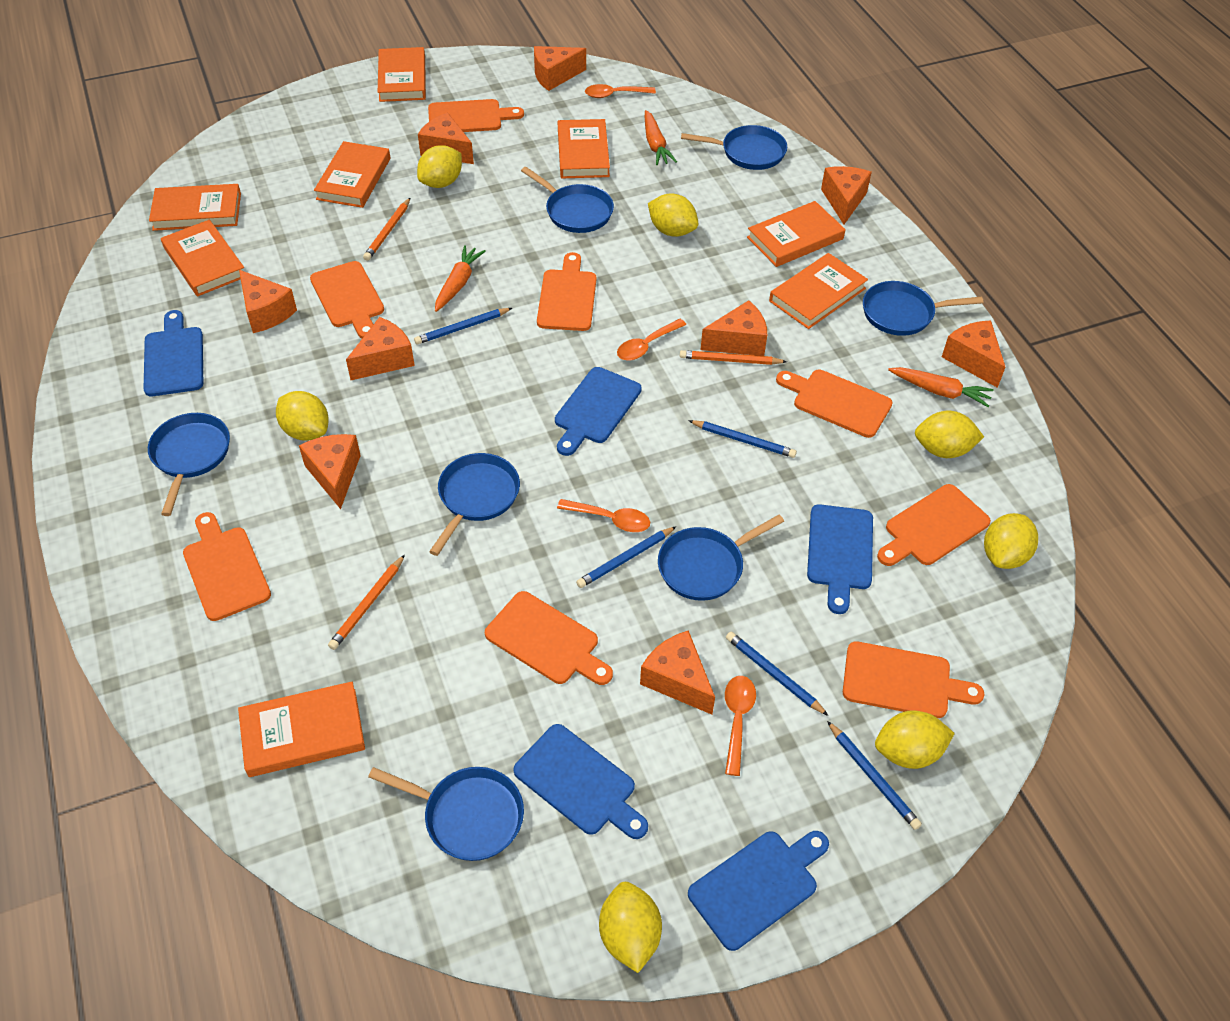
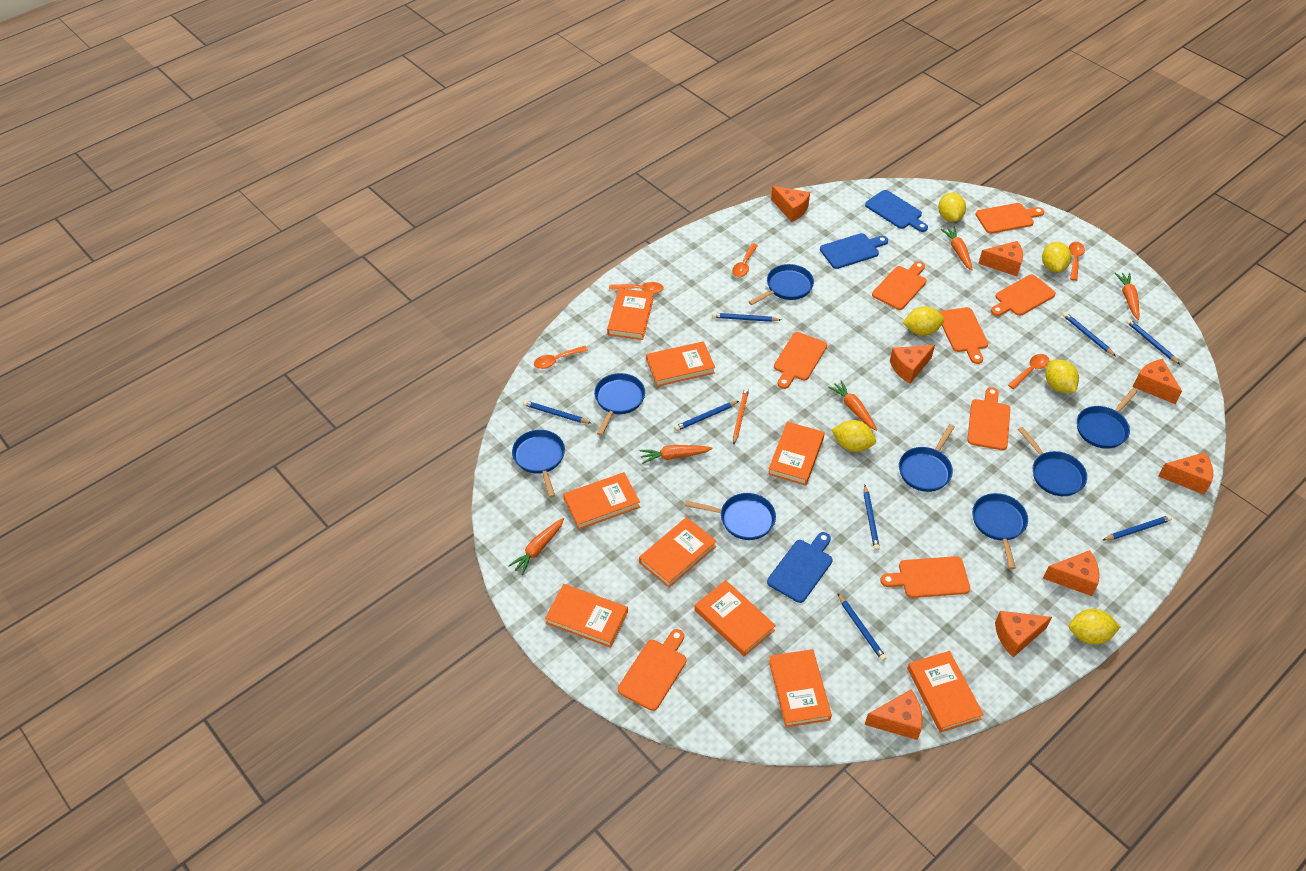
blue cutting board: [144,310,203,396] [513,724,648,839] [555,367,642,456] [688,831,829,951] [807,504,873,614] = 5 -> [767,532,833,603] [820,233,888,269] [865,190,928,232] = 3
blue pan: [148,413,230,516] [368,767,524,861] [429,453,520,556] [521,167,614,233] [658,515,784,601] [681,125,787,170] [863,281,983,336] = 7 -> [512,430,565,498] [594,373,645,436] [685,493,776,540] [748,264,814,305] [899,424,955,492] [972,493,1028,569] [1018,427,1087,496] [1077,389,1137,449] = 8
blue pencil: [414,308,512,345] [576,526,676,588] [688,420,797,458] [726,632,829,716] [827,721,922,830] = 5 -> [523,400,591,423] [674,401,739,431] [712,313,781,322] [837,593,886,661] [864,485,880,551] [1063,312,1116,356] [1103,515,1172,540] [1126,319,1180,364] = 8
orange book: [149,184,241,231] [161,220,244,297] [238,682,365,777] [314,141,390,208] [378,47,426,102] [558,119,610,178] [747,201,846,267] [769,253,868,329] = 8 -> [545,584,628,648] [563,472,640,530] [607,288,654,340] [639,517,717,588] [646,341,715,387] [694,580,776,657] [768,422,825,486] [769,649,832,727] [907,651,984,733] = 9
orange carrot: [435,245,486,312] [645,110,677,165] [888,367,994,407] = 3 -> [508,518,564,575] [639,445,713,464] [828,380,877,431] [941,227,973,270] [1115,273,1139,320] = 5
orange cheese: [239,270,297,333] [299,434,361,509] [346,317,415,380] [418,113,474,164] [534,46,586,91] [640,630,715,715] [701,300,767,356] [821,166,872,224] [942,320,1006,388] = 9 -> [771,186,810,222] [865,690,922,740] [890,345,935,383] [978,241,1023,276] [995,611,1052,657] [1043,550,1099,596] [1133,359,1182,404] [1158,452,1213,495] = 8
orange pencil: [328,555,405,650] [363,198,410,261] [680,350,787,365] = 3 -> [733,388,749,444] = 1
orange spoon: [557,499,650,532] [585,84,656,98] [617,319,686,361] [725,676,756,776] = 4 -> [534,346,588,369] [609,282,664,294] [732,243,758,277] [1008,354,1049,389] [1069,242,1085,281] = 5
yellow lemon: [276,391,329,441] [417,145,462,188] [599,882,662,973] [648,193,698,237] [875,710,955,769] [915,411,984,458] [984,513,1038,569] = 7 -> [832,420,876,452] [903,306,944,336] [938,193,966,222] [1042,242,1071,272] [1045,360,1079,393] [1069,609,1120,645] = 6

